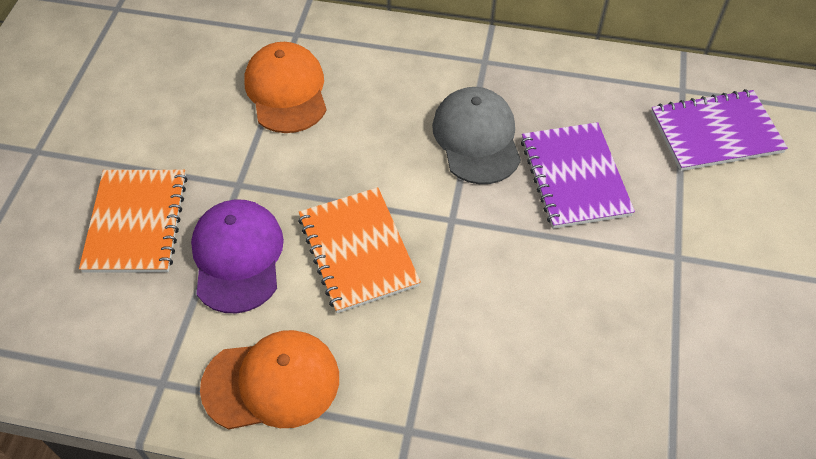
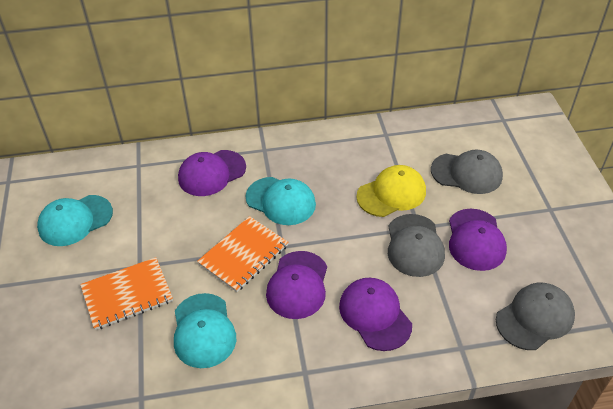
grey cap: [432,87,521,184] = 1 -> [388,214,445,277] [431,150,503,194] [496,283,575,350] = 3
orange cap: [200,330,339,430] [244,42,327,133] = 2 -> none = 0
purple cap: [191,199,284,313] = 1 -> [178,150,246,196] [266,251,327,319] [339,278,412,351] [449,209,507,271] = 4
purple notebook: [521,122,635,229] [651,89,788,171] = 2 -> none = 0
turquoise cap: none = 0 -> [37,195,113,246] [174,293,236,368] [246,177,316,225] = 3
yellow cap: none = 0 -> [356,165,426,217] = 1

